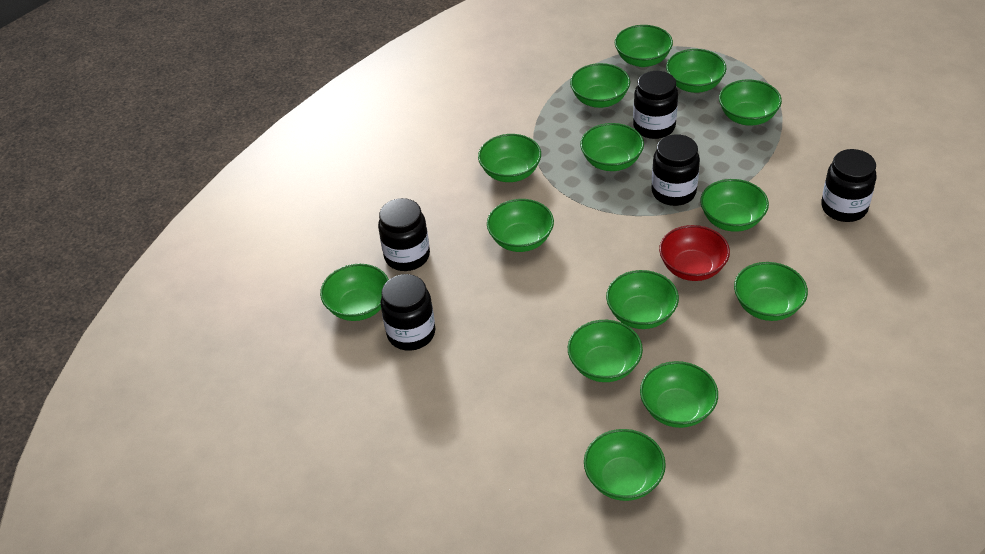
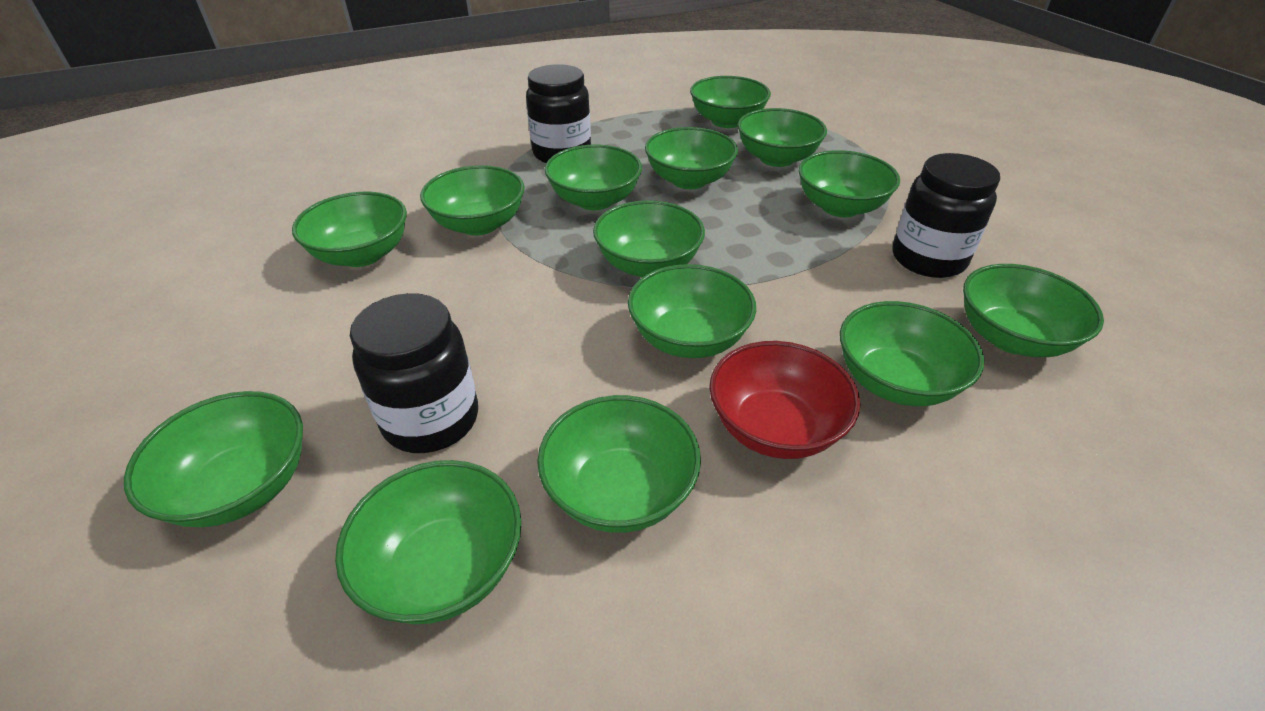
black jar: [378,198,430,271] [380,274,435,351] [633,71,678,139] [651,134,700,206] [821,149,877,222] = 5 -> [350,293,478,453] [526,64,591,163] [892,153,1000,278] = 3

